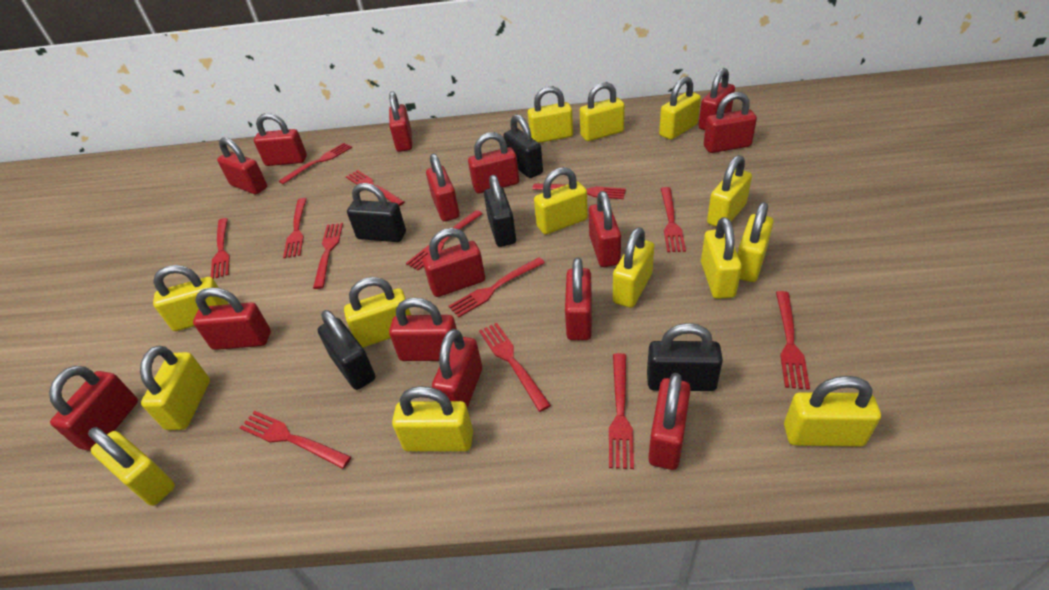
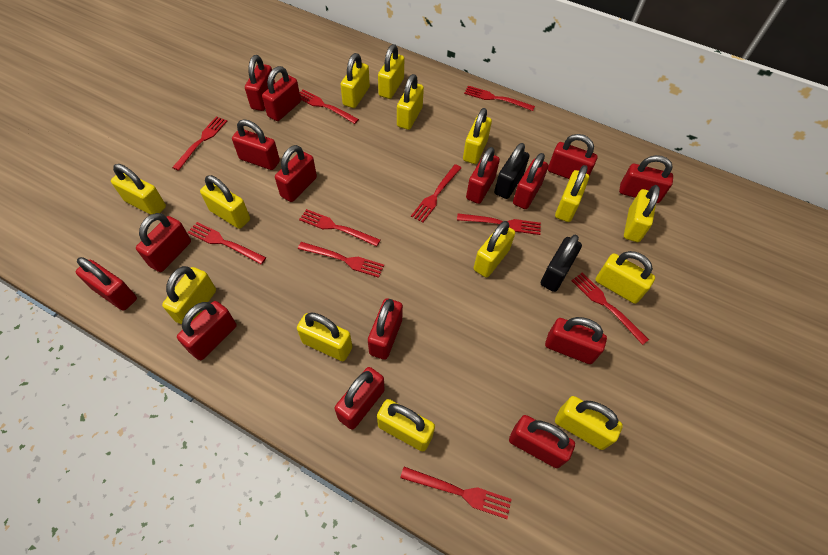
black padlock: [318,310,375,390] [347,183,406,242] [484,175,516,247] [503,114,543,178] [647,323,723,391] = 5 -> [494,143,529,199] [541,235,582,292] = 2
red fork: [211,218,230,279] [240,411,351,469] [279,143,352,184] [283,198,306,258] [313,223,343,289] [346,170,405,206] [406,210,483,270] [449,257,545,317] [479,323,551,412] [532,183,626,199] [609,353,634,469] [661,187,686,252] [776,291,810,390] = 13 -> [172,116,227,171] [187,222,266,264] [298,242,384,278] [299,209,380,247] [300,90,359,124] [400,467,512,519] [411,164,461,223] [457,213,541,235] [464,86,535,111] [571,273,649,345] = 10

